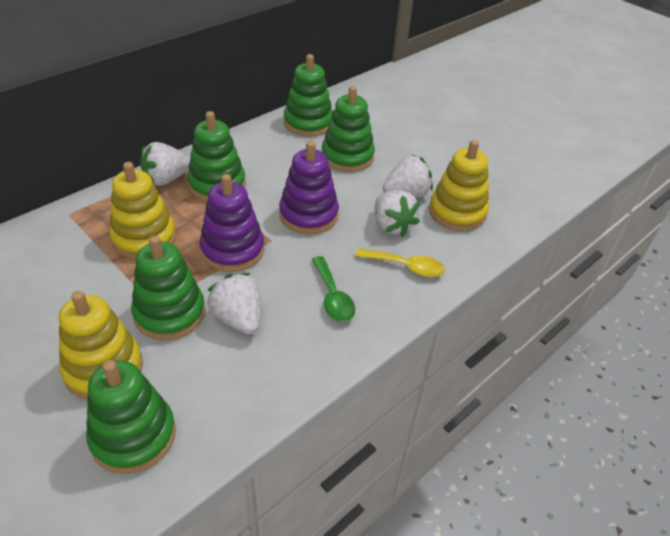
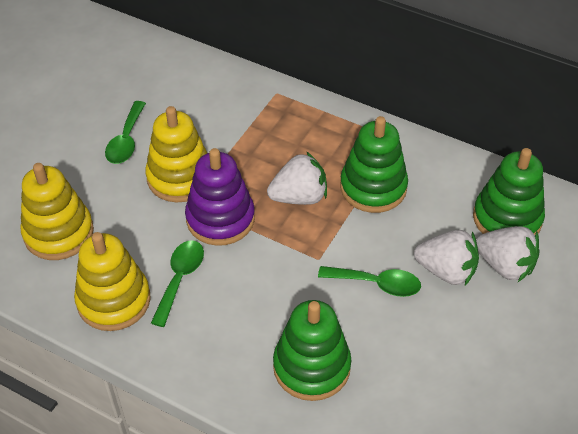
green spoon: [312,256,355,322] = 1 -> [105,101,146,164] [151,240,204,327] [318,266,421,297] = 3
green stacking toy: [86,360,176,474] [131,236,205,340] [187,111,246,202] [284,54,333,137] [322,86,375,172] = 5 -> [273,300,351,401] [340,116,408,213] [473,148,545,235] = 3
purple stacking toy: [199,174,264,272] [279,141,339,234] = 2 -> [185,148,255,246] = 1
white strawberry: [140,142,191,186] [207,273,261,334] [375,190,420,237] [383,155,433,198] = 4 -> [267,152,327,205] [414,230,479,285] [476,226,540,282] = 3
yellow spoon: [355,248,445,277] = 1 -> none = 0

